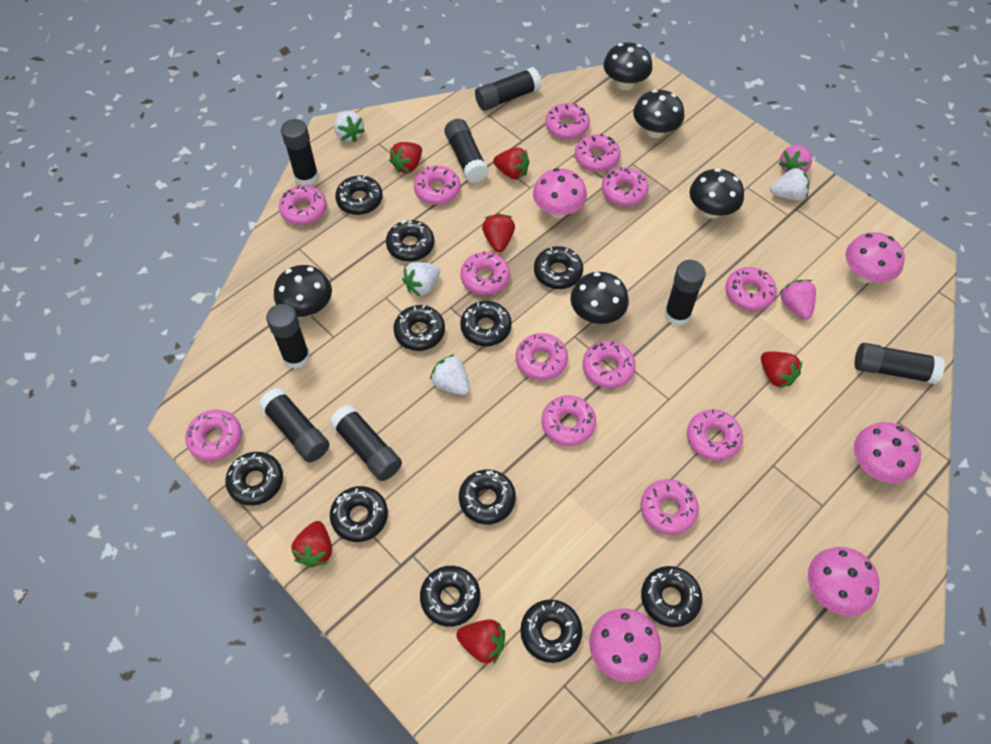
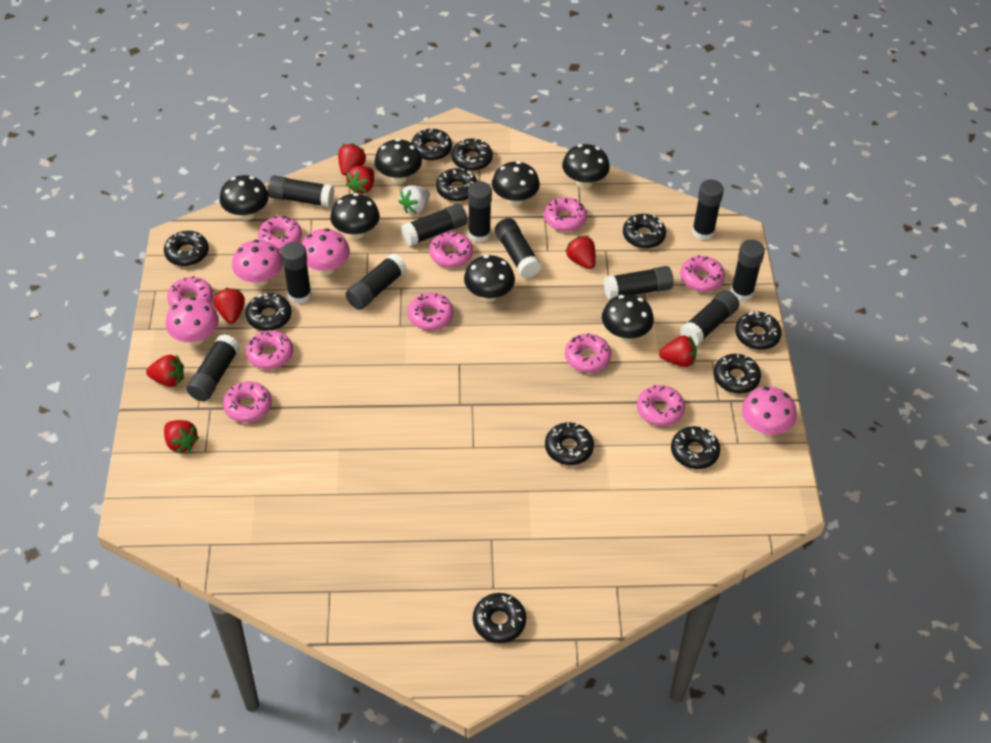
black glue stick: [259,388,329,462] [266,304,310,369] [281,119,319,185] [330,405,402,481] [444,119,489,183] [475,67,541,111] [664,260,706,326] [855,343,945,384] = 8 -> [186,334,240,401] [268,175,334,207] [281,242,312,304] [346,253,407,310] [401,203,468,246] [468,181,492,243] [495,218,542,278] [604,266,674,300] [680,290,739,346] [692,180,724,241] [730,240,765,301] = 11
black mushroom: [274,265,332,317] [570,272,629,324] [603,42,653,90] [633,90,684,138] [690,168,744,219] = 5 -> [220,175,269,220] [330,193,380,239] [374,139,422,183] [464,255,515,302] [492,161,540,206] [562,144,610,188] [602,294,654,341] = 7
pink donut: [185,410,242,461] [279,185,327,225] [414,166,460,205] [460,251,510,295] [516,333,568,380] [541,395,596,446] [545,103,590,139] [575,134,621,172] [583,341,636,388] [602,167,649,206] [641,479,699,535] [687,409,743,461] [726,267,777,311] = 13 -> [167,276,213,307] [223,381,272,423] [246,330,293,370] [258,216,302,251] [408,293,453,330] [429,231,473,268] [544,197,587,231] [565,334,611,373] [637,385,685,426] [680,255,725,292] = 10
pink mushroom: [533,168,587,218] [589,609,661,682] [808,547,880,616] [846,232,905,283] [854,422,921,483] = 5 -> [166,297,219,345] [232,240,283,286] [301,228,350,275] [742,386,797,435] = 4
pink strawberry: [778,145,812,173] [780,280,816,319] = 2 -> none = 0
red strawberry: [291,521,332,568] [389,142,422,173] [456,619,505,664] [482,213,515,252] [493,147,530,179] [761,352,802,388] = 6 -> [146,355,184,387] [164,420,200,453] [214,288,245,324] [338,143,366,176] [346,166,374,194] [565,235,596,269] [659,335,697,367] = 7
white strawberry: [334,111,365,142] [402,262,440,297] [430,354,470,395] [770,168,809,200] = 4 -> [398,185,430,214] = 1

